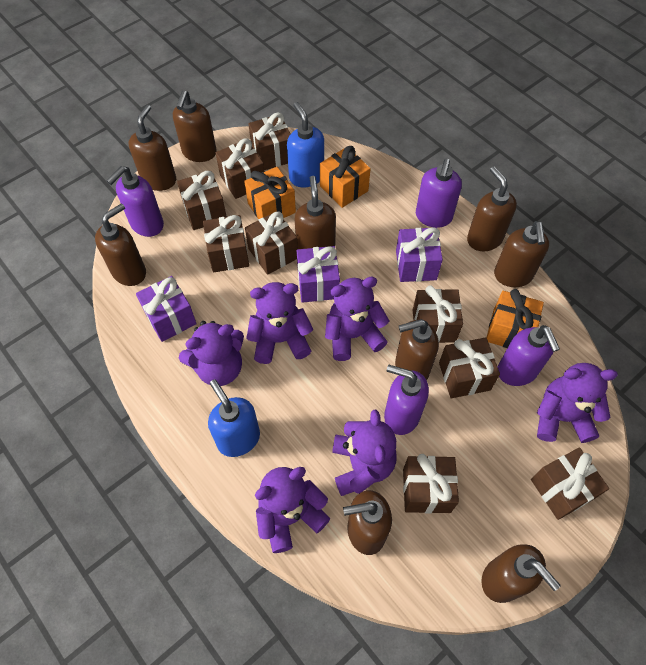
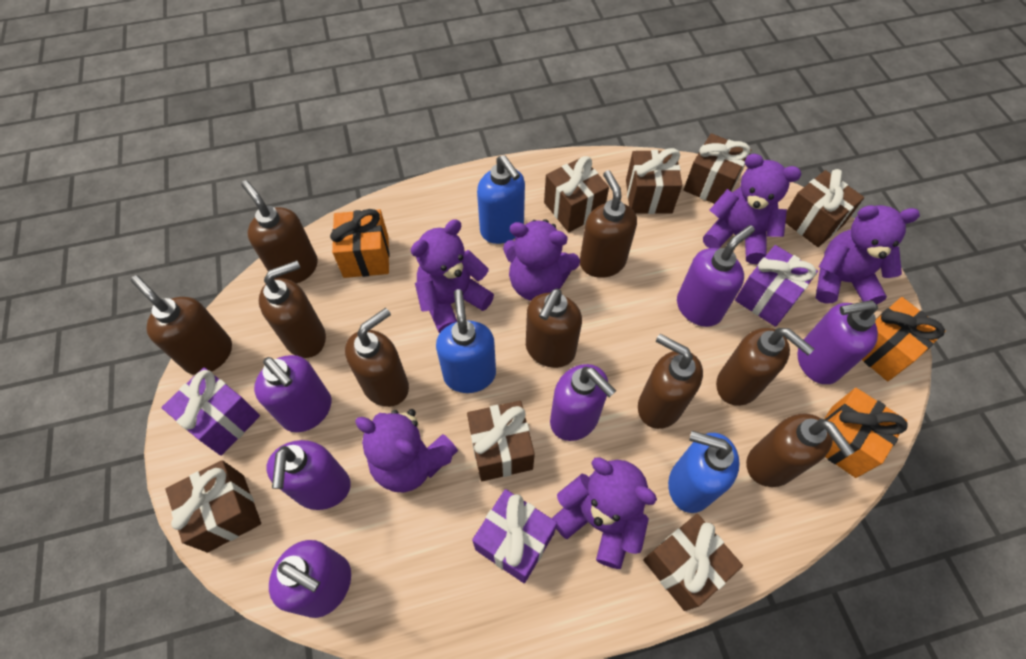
blue soap dispenser: [208,379,260,457] [287,102,324,188] = 2 -> [436,289,496,393] [477,155,525,244] [668,431,740,513] = 3
brown gift: [177,171,227,230] [203,215,249,273] [216,138,264,199] [245,211,298,275] [248,113,290,170] [403,454,459,513] [413,285,463,343] [439,337,500,398] [531,448,609,520] = 9 -> [166,460,261,553] [467,401,535,481] [544,156,609,232] [626,148,682,214] [643,514,743,611] [684,133,752,204] [785,169,864,247] = 7
purple soap dispenser: [107,166,164,237] [384,365,429,435] [416,159,462,228] [498,325,560,386] = 4 -> [254,355,331,432] [266,440,351,510] [269,540,351,618] [550,364,616,441] [677,225,755,327] [797,300,878,384] = 6

